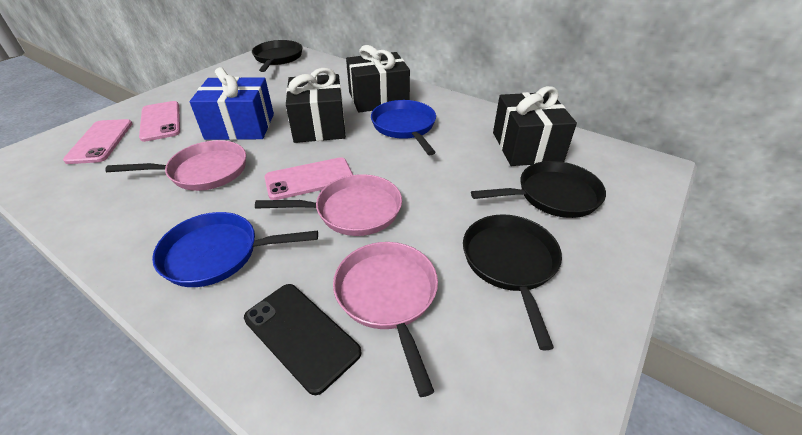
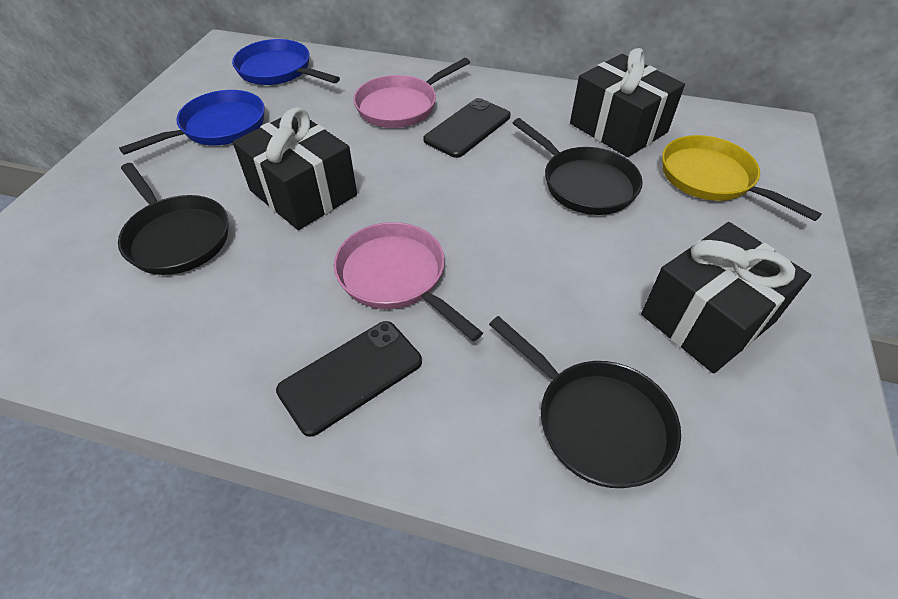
black phone: [244,284,361,395] = 1 -> [276,321,422,437] [423,98,511,158] = 2
blue gift: [190,67,274,140] = 1 -> none = 0
pink pan: [105,140,246,191] [255,174,402,236] [333,242,438,397] = 3 -> [334,222,483,342] [353,58,470,128] = 2
pink phone: [63,119,132,164] [139,101,180,142] [265,157,353,200] = 3 -> none = 0
yellow pan: none = 0 -> [662,135,822,221] = 1

